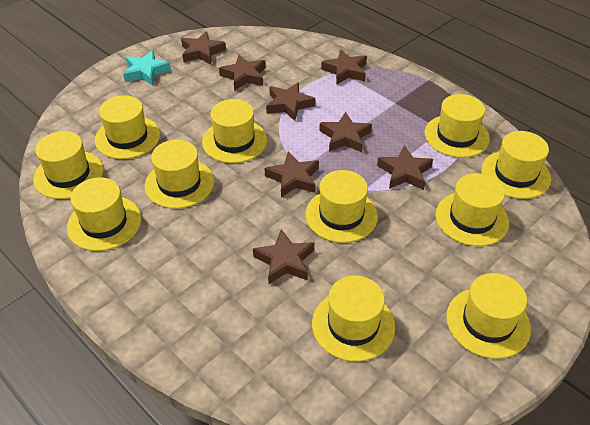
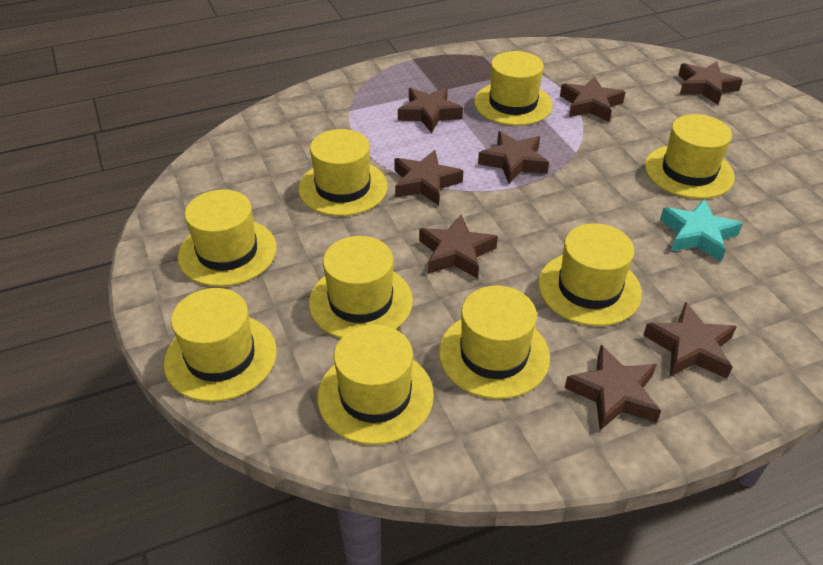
yellow hat: [33,131,103,199] [67,177,141,251] [95,95,160,159] [145,140,214,209] [202,99,267,163] [305,170,378,243] [312,276,395,362] [424,94,490,158] [435,173,509,246] [446,273,531,359] [481,131,551,199] = 11 -> [164,288,277,402] [178,189,277,287] [298,129,388,216] [309,236,413,338] [317,324,434,445] [439,286,550,399] [474,51,553,126] [538,223,642,326] [645,114,735,199] = 9

